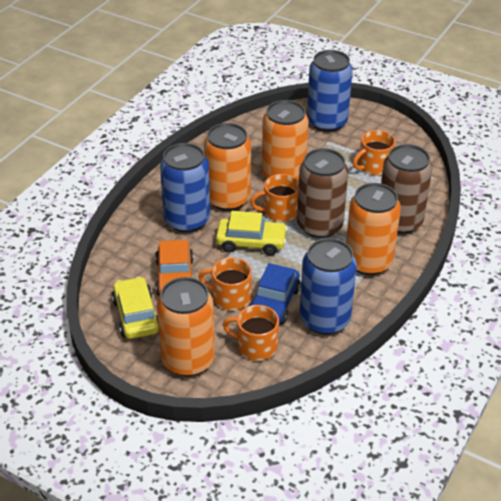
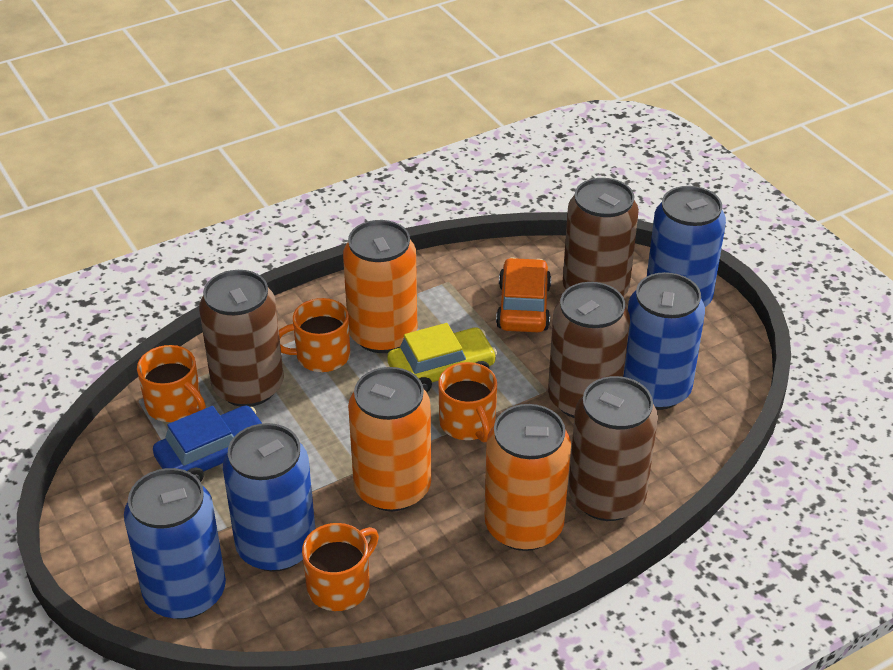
blue can: [160,143,210,233] [300,238,357,335] [307,50,353,132] = 3 -> [124,468,226,619] [223,423,315,572] [624,272,705,410] [647,186,726,307] = 4
brown can: [297,148,348,238] [381,144,432,234] = 2 -> [199,270,284,407] [548,282,630,418] [563,178,639,297] [568,376,658,521] = 4
orange can: [157,277,215,376] [204,123,251,211] [262,100,309,181] [346,183,401,275] = 4 -> [343,220,418,353] [348,367,431,511] [484,404,571,551] = 3
yellow car: [112,276,159,339] [216,211,288,255] = 2 -> [387,323,497,392] = 1

